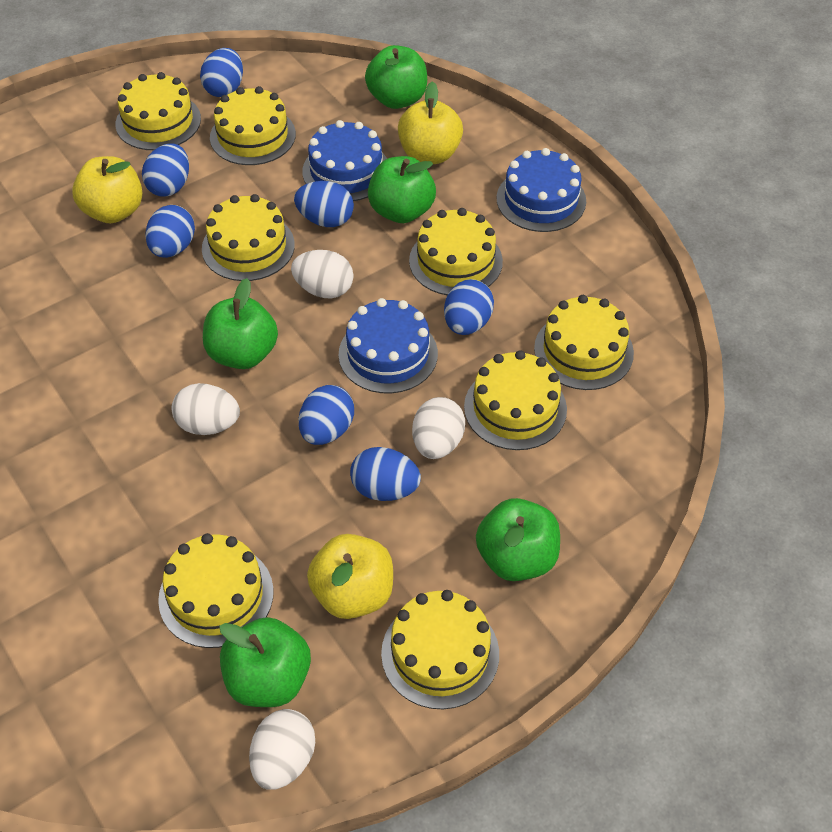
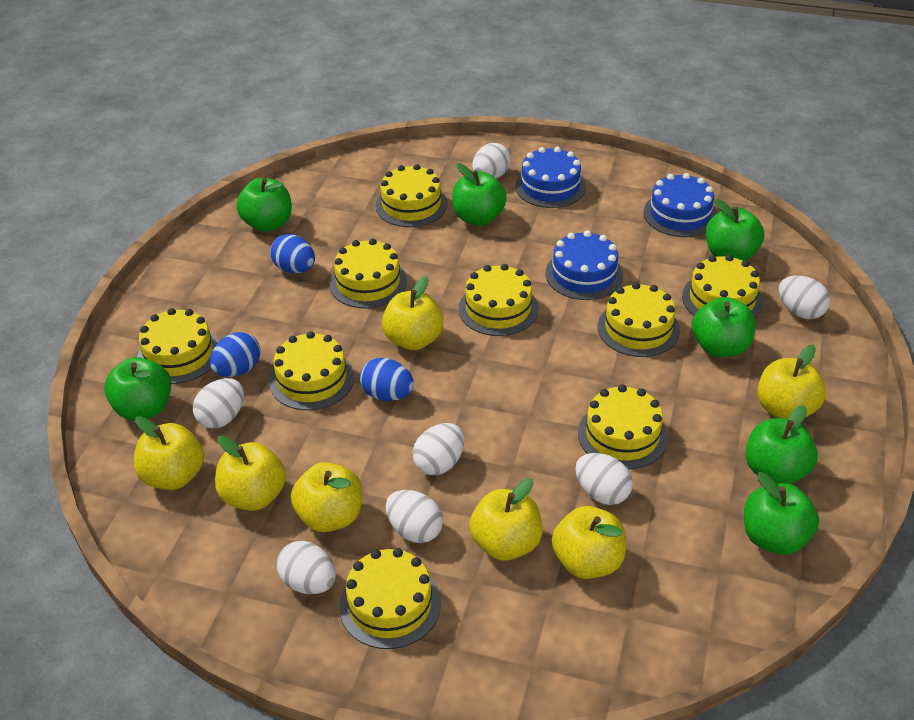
blue egg: [142,143,189,197] [145,205,195,258] [200,48,243,97] [294,181,354,227] [299,385,354,445] [350,447,421,501] [444,279,494,335] = 7 -> [210,332,260,377] [270,234,315,273] [360,358,414,401] = 3
green apple: [203,278,278,369] [219,617,311,707] [365,45,427,109] [368,156,436,223] [476,498,560,581] = 5 -> [104,357,171,420] [236,178,292,232] [452,164,507,225] [692,297,756,357] [706,199,764,261] [744,472,819,555] [745,405,817,484] = 7
white egg: [172,383,240,435] [249,709,315,790] [291,250,354,298] [412,397,465,459] = 4 -> [193,378,244,429] [277,541,336,594] [386,490,443,543] [412,423,464,475] [472,143,511,179] [576,453,633,505] [779,275,830,319] = 7
yellow apple: [72,156,143,223] [307,534,393,619] [398,81,463,164] = 3 -> [134,416,204,490] [215,435,286,511] [291,462,362,532] [382,276,444,350] [469,478,543,561] [552,506,626,579] [758,345,826,419] = 7
yellow cake: [115,72,201,150] [158,533,274,648] [202,194,295,281] [210,86,296,165] [381,590,499,709] [409,208,503,295] [464,350,567,450] [534,295,634,390] = 8 -> [137,308,219,384] [269,331,354,410] [329,239,407,309] [339,548,441,649] [375,164,448,227] [459,264,538,336] [578,384,668,469] [598,282,680,357] [682,255,763,318] = 9

